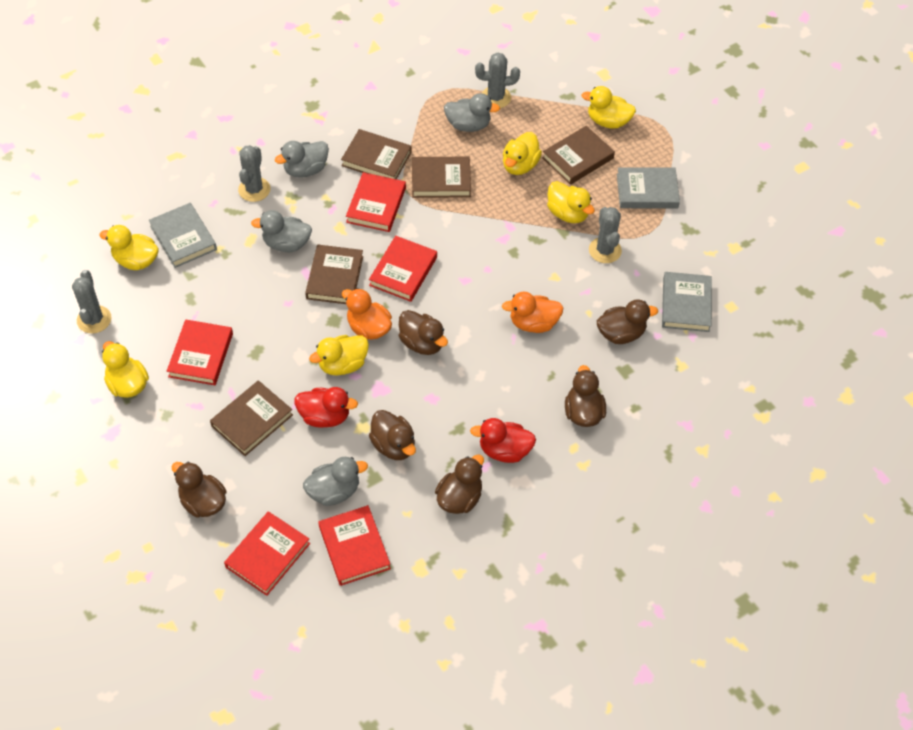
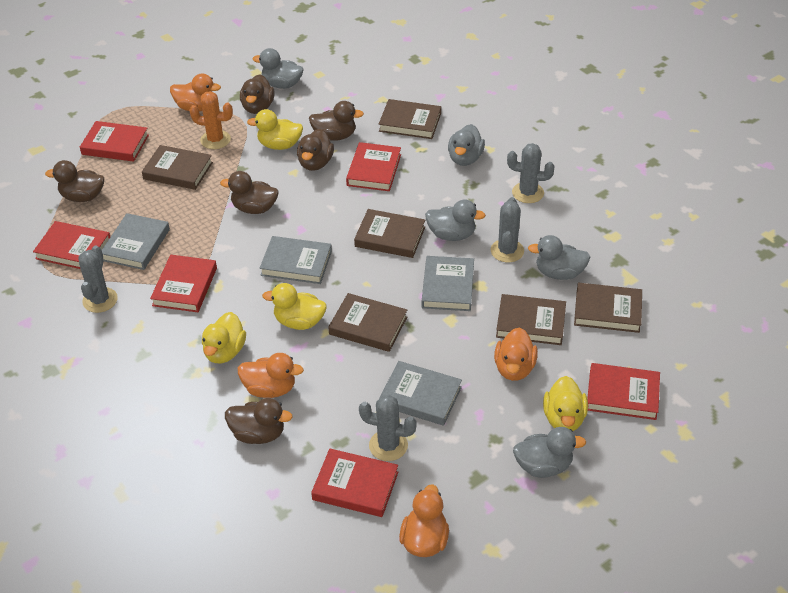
brown book: [210,380,293,456] [305,245,363,304] [341,129,412,179] [412,157,471,198] [542,126,615,185] = 5 -> [142,145,213,190] [328,293,407,352] [354,209,425,258] [379,99,441,139] [496,294,566,345] [574,283,642,333] = 6
grey book: [149,203,217,268] [617,167,680,209] [662,272,712,332] = 3 -> [102,213,170,270] [259,236,332,284] [379,361,462,426] [422,256,474,311] = 4
grey duck: [251,210,312,252] [275,141,329,178] [303,457,368,506] [444,93,500,132] = 4 -> [253,48,303,89] [425,200,486,241] [448,124,485,166] [513,427,586,478] [528,235,590,280] = 5
orange cactus: none = 0 -> [189,91,233,149] = 1
orange duck: [342,288,392,340] [502,292,563,333] = 2 -> [170,73,221,111] [238,353,304,398] [399,484,449,557] [494,327,538,381] = 4
red book: [167,319,233,385] [224,511,310,596] [318,505,391,586] [346,172,406,232] [369,236,437,302] = 5 -> [33,221,110,269] [80,121,149,162] [150,255,217,312] [311,449,398,517] [346,142,401,191] [587,363,660,420] = 6
red duck: [294,387,358,428] [470,418,536,463] = 2 -> none = 0
yellow duck: [100,225,159,270] [102,341,149,398] [309,335,369,375] [503,132,542,175] [547,181,595,223] [582,86,636,129] = 6 -> [202,312,246,363] [247,109,303,150] [262,283,327,330] [543,376,588,432] = 4

